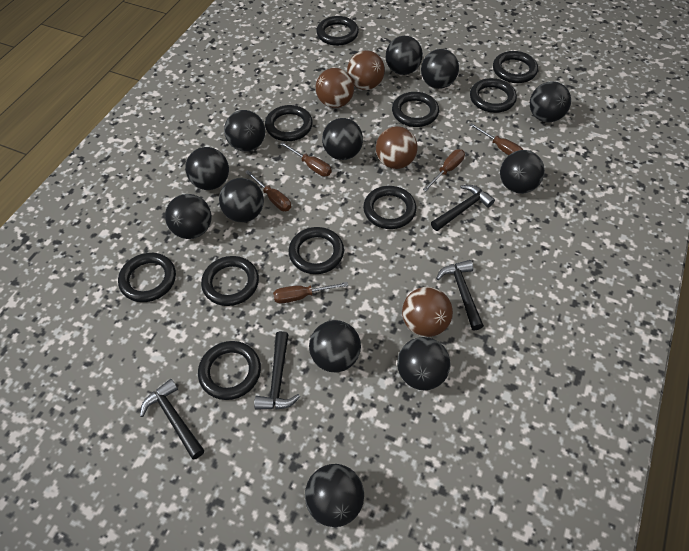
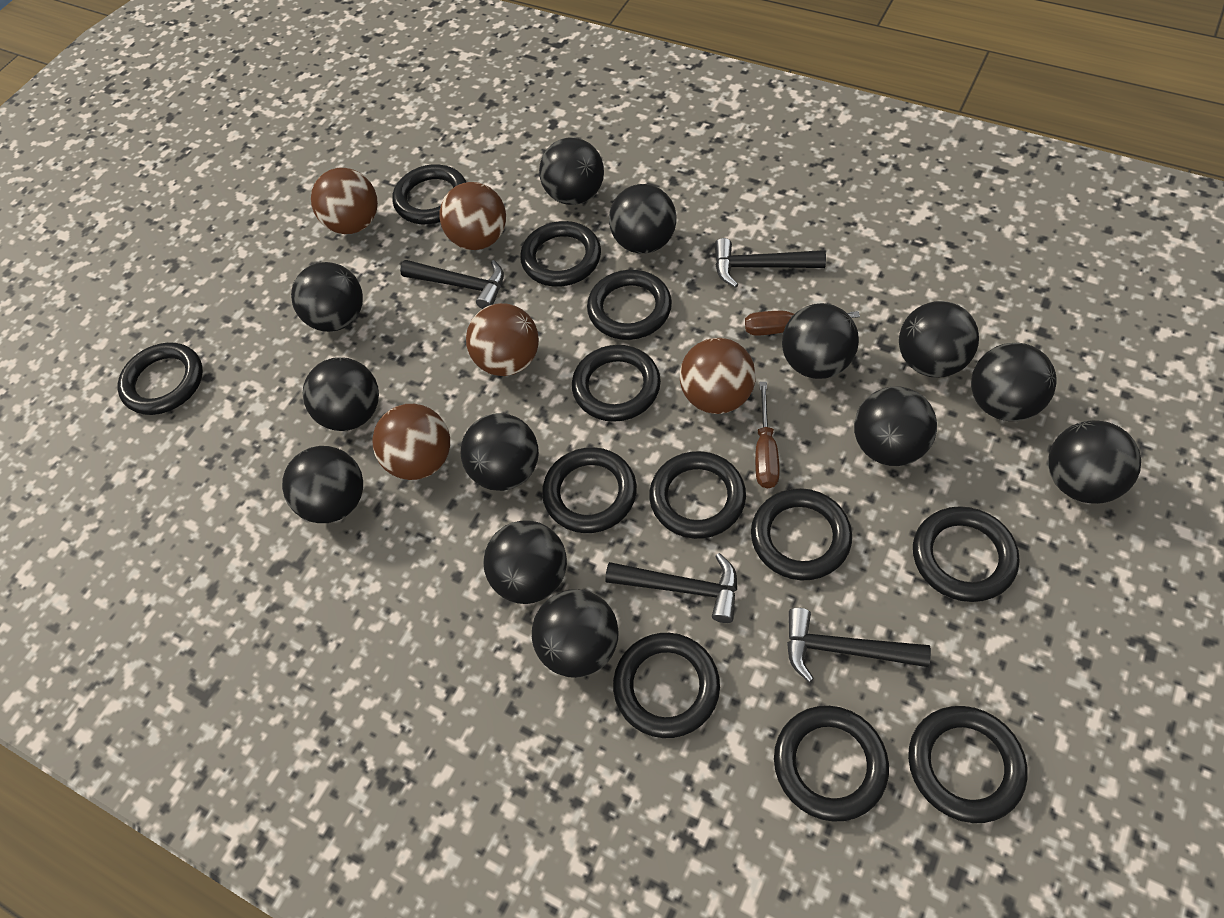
black ball: [165,194,212,239] [185,147,229,190] [219,178,264,222] [224,110,265,152] [305,464,364,527] [309,320,361,372] [322,118,363,160] [386,36,423,75] [397,337,451,390] [421,49,459,89] [500,150,545,194] [530,81,571,123] = 12 -> [282,446,363,523] [291,262,363,332] [303,357,379,431] [461,413,539,491] [484,520,567,604] [532,589,619,678] [539,137,604,205] [609,184,677,254] [782,303,859,379] [854,387,937,466] [899,301,979,377] [971,343,1057,421] [1048,420,1141,504] = 13
black ring: [118,253,176,302] [198,341,261,400] [201,256,259,306] [265,105,313,141] [289,227,344,274] [316,16,359,46] [363,186,416,229] [392,92,439,127] [470,78,517,113] [493,51,538,83] = 10 -> [117,342,203,415] [392,164,466,224] [520,221,601,287] [542,447,637,533] [572,345,661,422] [587,270,672,340] [613,633,720,738] [649,451,746,539] [751,488,852,580] [774,706,889,822] [908,706,1027,823] [913,506,1019,602] = 12
brown ball: [316,68,354,108] [347,50,385,90] [376,126,418,169] [402,287,453,337] = 4 -> [311,168,378,234] [372,404,450,480] [440,182,506,250] [466,303,539,376] [680,338,756,414] = 5
brown screwdriver: [245,170,291,211] [273,282,348,304] [280,142,332,176] [423,149,465,191] [470,123,523,155] = 5 -> [745,311,860,336] [755,382,780,488] = 2

